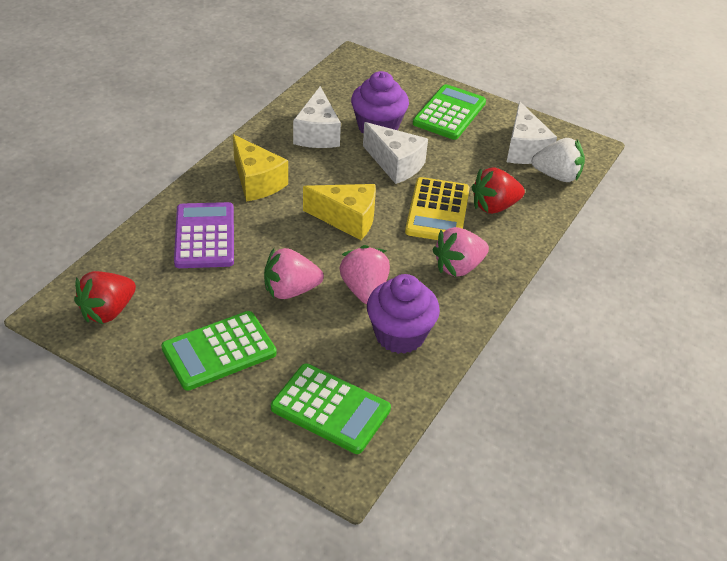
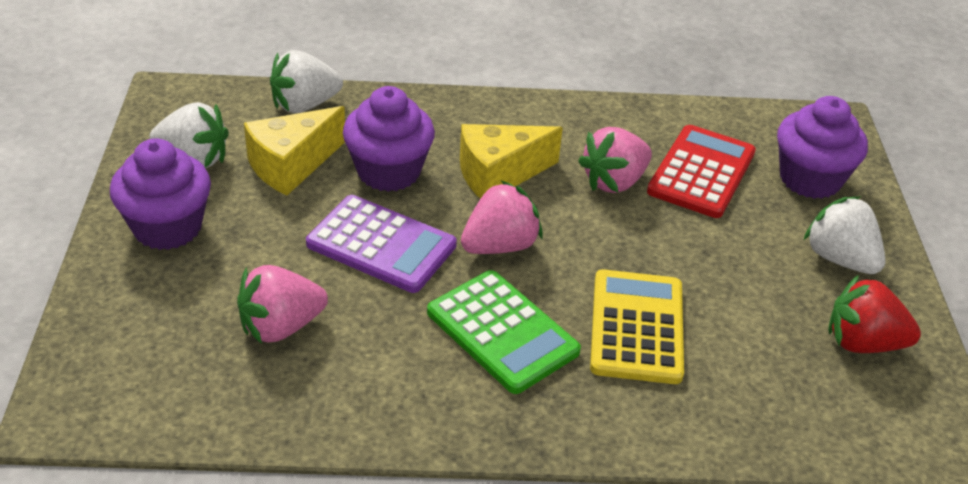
green calculator: [161,311,277,391] [271,363,391,454] [413,84,486,140] = 3 -> [427,270,581,394] = 1
purple cupcake: [351,71,409,133] [367,274,440,354] = 2 -> [110,138,211,250] [343,86,435,192] [777,96,868,199] = 3
red calculator: none = 0 -> [647,125,756,218] = 1
red strawberry: [74,271,136,324] [471,167,525,214] = 2 -> [828,275,921,353] = 1
white cheese: [293,86,341,148] [363,122,428,184] [507,101,557,164] = 3 -> none = 0
white strawberry: [531,138,585,182] = 1 -> [149,102,229,168] [270,50,343,113] [804,197,886,274] = 3

